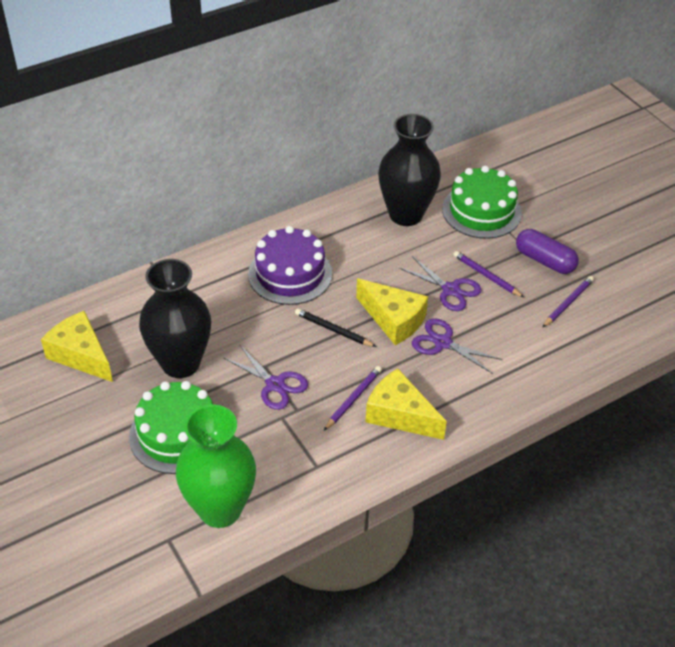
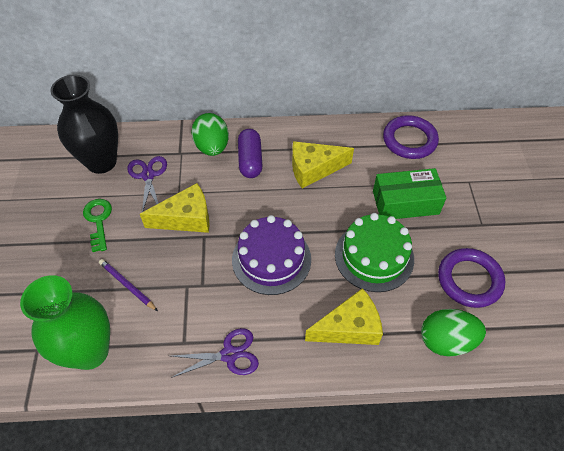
black pencil: [295,308,376,347] = 1 -> none = 0
black vase: [139,259,211,378] [378,114,441,226] = 2 -> [50,75,118,174] = 1
green box: none = 0 -> [373,168,446,219] = 1
green cake: [129,381,213,474] [442,166,522,239] = 2 -> [335,213,414,292] = 1
green egg: none = 0 -> [191,113,229,156] [421,309,486,357] = 2
green key: none = 0 -> [83,199,112,252] = 1
purple pencil: [324,366,382,430] [453,251,524,297] [542,276,594,328] = 3 -> [99,259,158,311] = 1
purple ring: none = 0 -> [383,115,439,159] [438,248,506,308] = 2
purple scissors: [224,345,308,410] [399,256,482,311] [412,318,502,373] = 3 -> [127,156,167,212] [171,328,259,378] = 2

